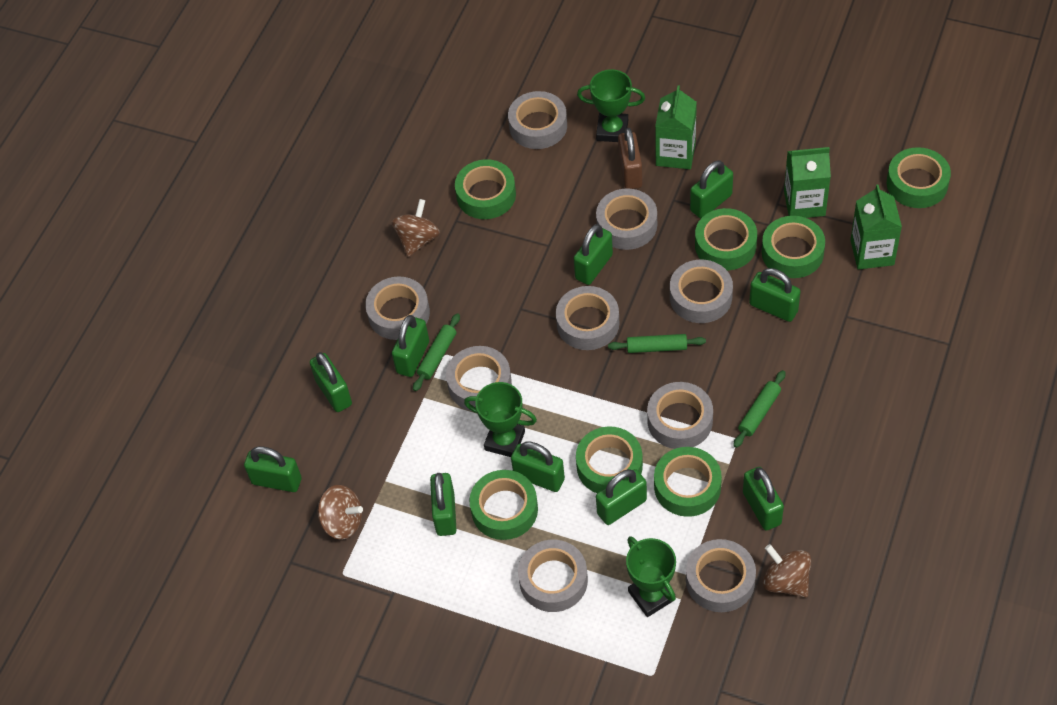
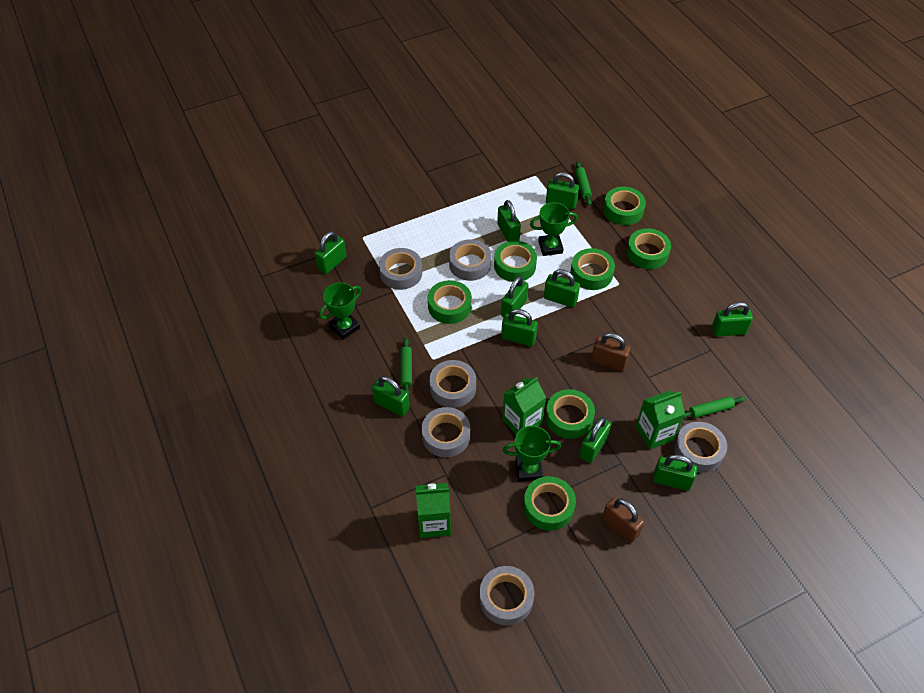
brown padlock: [618,128,642,189] = 1 -> [591,333,631,371] [602,497,644,543] = 2
brown spinning top: [318,485,363,540] [392,199,440,257] [763,544,811,597] = 3 -> none = 0
grey tape: [365,276,430,340] [446,346,512,411] [508,91,567,149] [518,540,588,612] [556,286,619,350] [596,188,657,250] [647,382,713,449] [670,260,733,323] [686,539,756,612] = 9 -> [379,248,422,290] [422,407,470,457] [429,360,476,408] [449,239,492,281] [479,566,535,625] [674,422,727,473] = 6

